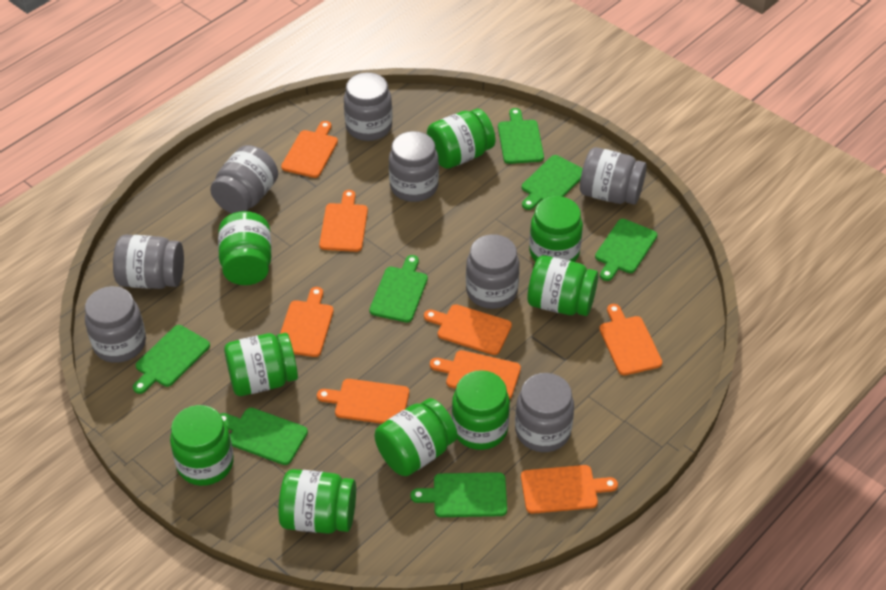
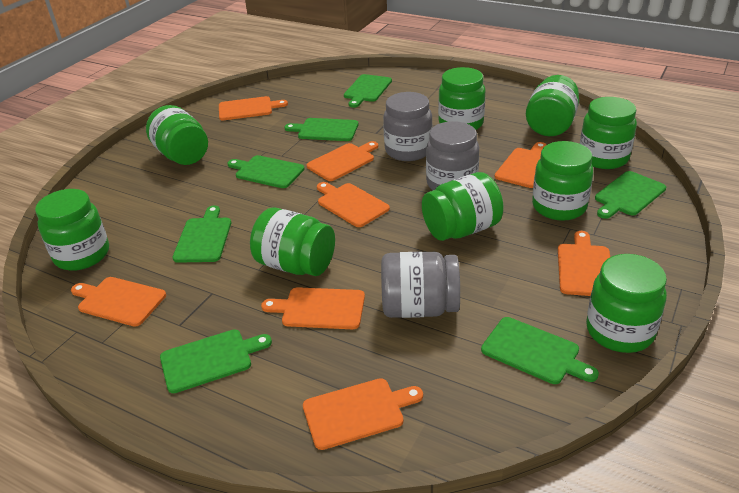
grey jar: [85,286,146,363] [113,235,184,289] [210,145,278,214] [344,72,393,141] [389,131,439,202] [466,234,520,309] [515,373,574,452] [580,147,647,205] = 8 -> [381,251,460,318] [383,92,433,161] [426,121,479,190] = 3

